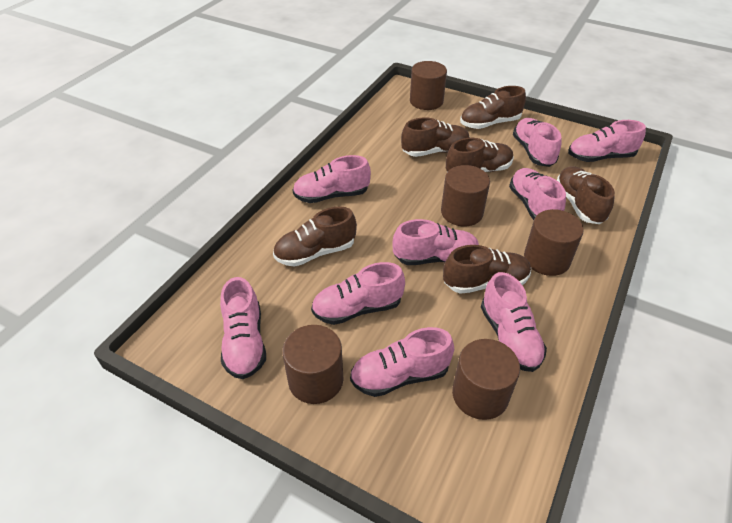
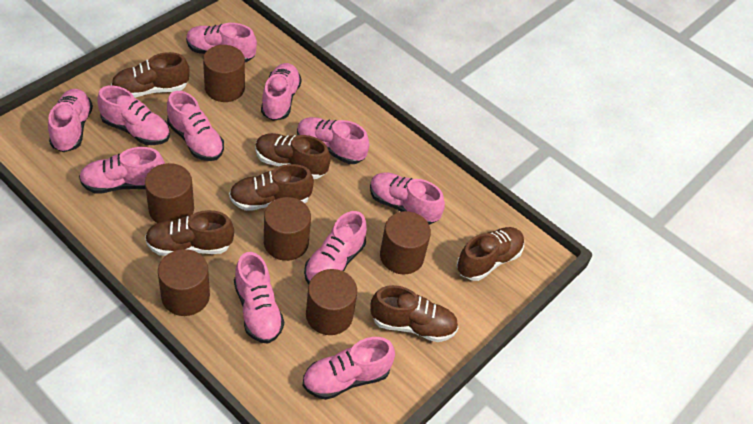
brown cylinder: [282,325,344,404] [410,61,447,110] [441,165,490,226] [452,339,520,420] [524,209,584,276] = 5 -> [145,163,194,223] [158,249,210,316] [203,45,245,102] [264,197,311,261] [306,269,357,335] [380,211,431,274] = 6
pink shoe: [220,277,266,379] [293,155,371,203] [311,262,405,325] [350,327,454,397] [392,219,479,265] [481,272,547,372] [509,168,566,220] [513,118,561,167] [568,120,646,162] = 9 -> [48,89,93,152] [79,147,165,194] [97,86,170,145] [167,91,224,161] [186,23,257,62] [234,252,284,344] [261,63,302,121] [297,117,369,164] [303,337,395,400] [304,211,367,284] [370,172,445,225] = 11

